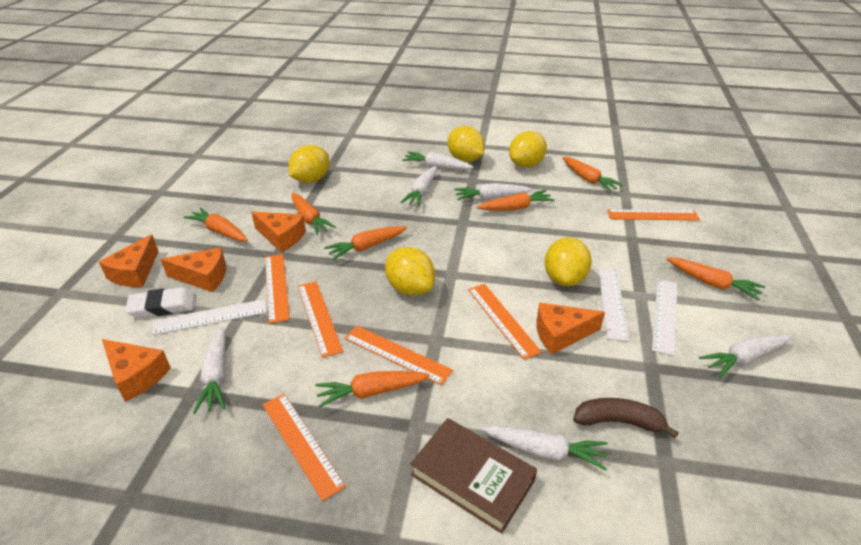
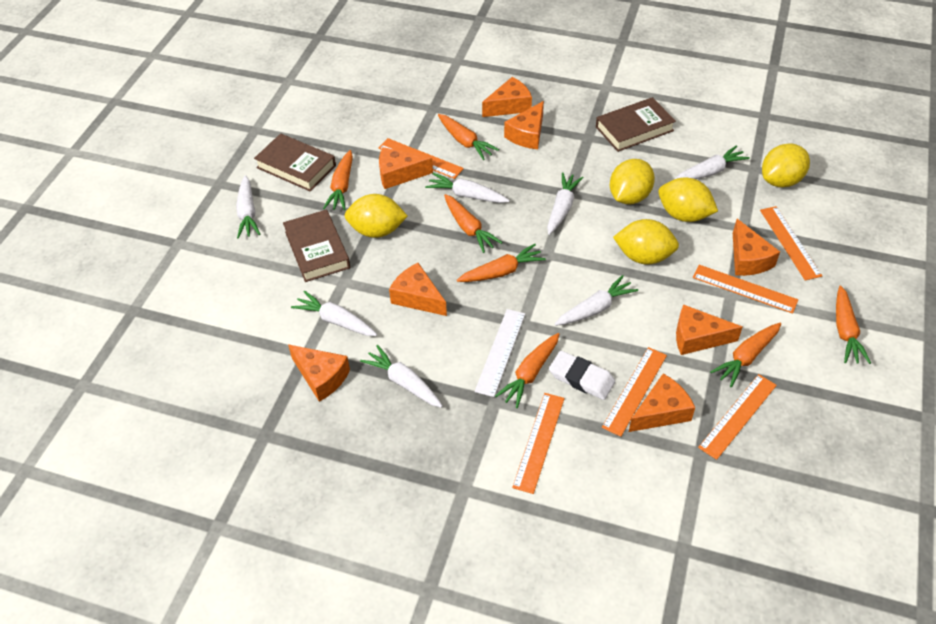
brown banana: [573,398,679,439] = 1 -> none = 0
brown book: [410,418,537,534] = 1 -> [254,133,336,192] [283,210,350,282] [596,97,676,152] = 3
orange cheese: [98,235,159,287] [102,339,171,402] [161,247,226,292] [251,212,306,252] [537,303,605,354] = 5 -> [288,345,350,402] [379,147,433,189] [389,263,447,316] [482,77,532,117] [504,101,544,149] [629,374,695,432] [676,304,742,355] [733,219,780,276] = 8
white carrot: [193,327,226,414] [400,166,437,207] [402,151,474,170] [454,183,532,200] [481,425,608,471] [699,334,792,378] = 6 -> [236,175,260,239] [291,291,377,336] [360,345,443,408] [425,173,510,203] [547,172,584,235] [555,275,638,326] [675,145,750,179] = 7
white ruler: [152,299,267,335] [598,268,629,341] [652,279,677,356] = 3 -> [475,309,525,397] = 1

